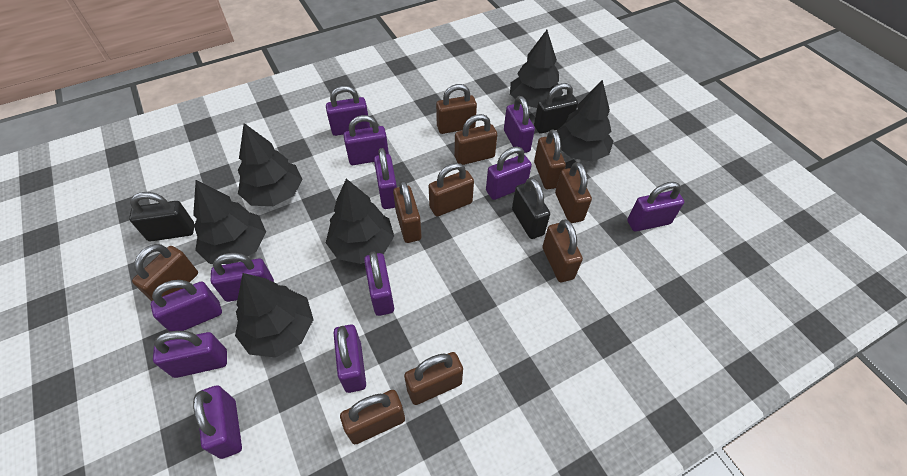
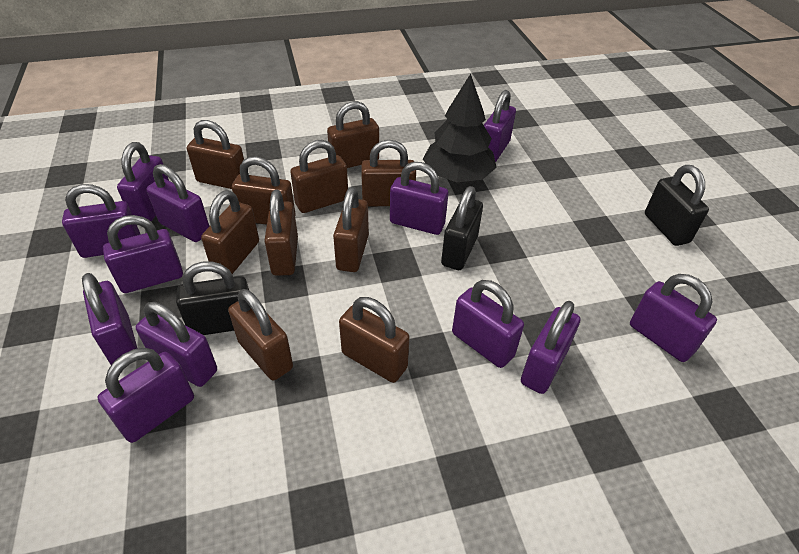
black tree: [193,180,266,264] [235,273,314,358] [238,123,302,206] [326,179,394,264] [510,30,563,108] [557,80,614,162] = 6 -> [423,74,497,182] = 1

